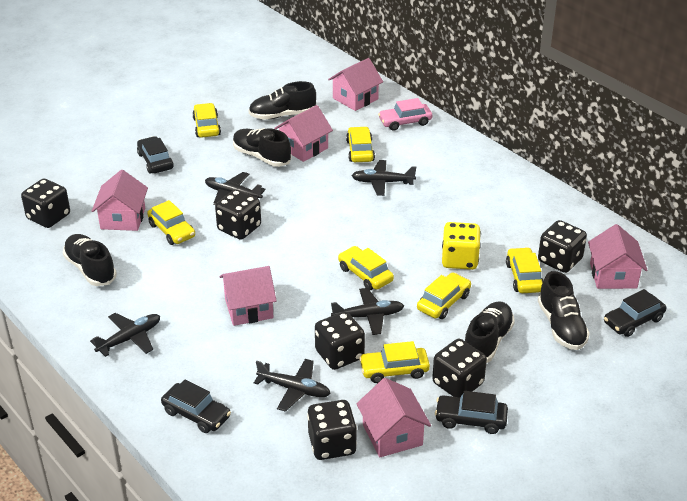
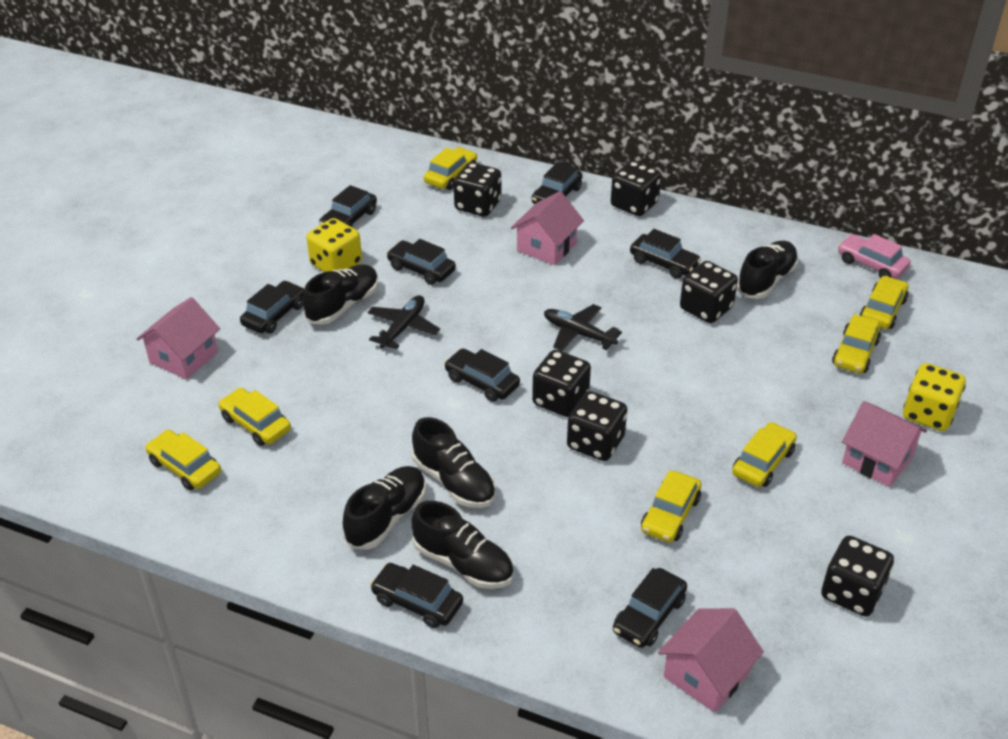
black car: [137,136,174,174] [161,380,231,433] [435,391,508,434] [604,289,666,337] = 4 -> [240,281,305,334] [319,185,377,227] [370,563,463,628] [387,239,456,285] [444,348,520,402] [531,162,582,204] [613,568,687,648] [630,229,701,279] = 8
black plane: [90,313,160,357] [205,172,266,205] [254,359,331,412] [331,288,404,335] [352,160,416,196] = 5 -> [368,295,440,349] [544,304,622,351] = 2
pink house: [92,170,148,231] [219,266,277,326] [274,105,333,162] [328,58,383,111] [356,378,431,458] [588,224,648,289] = 6 -> [136,297,220,380] [511,191,584,265] [658,608,764,713] [842,401,927,487] = 4
yellow dice: [442,222,481,270] = 1 -> [306,218,362,272] [903,363,966,431] = 2

